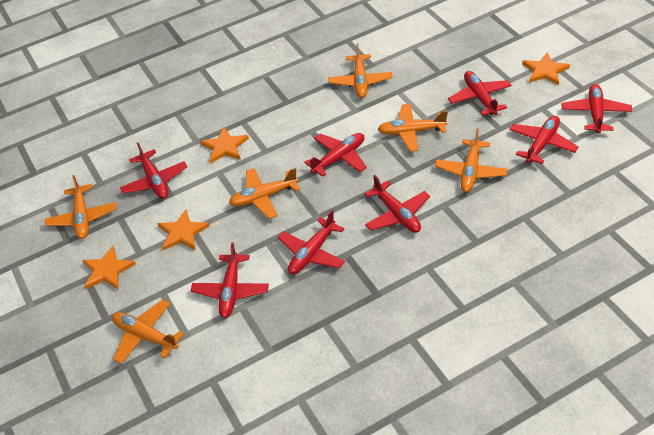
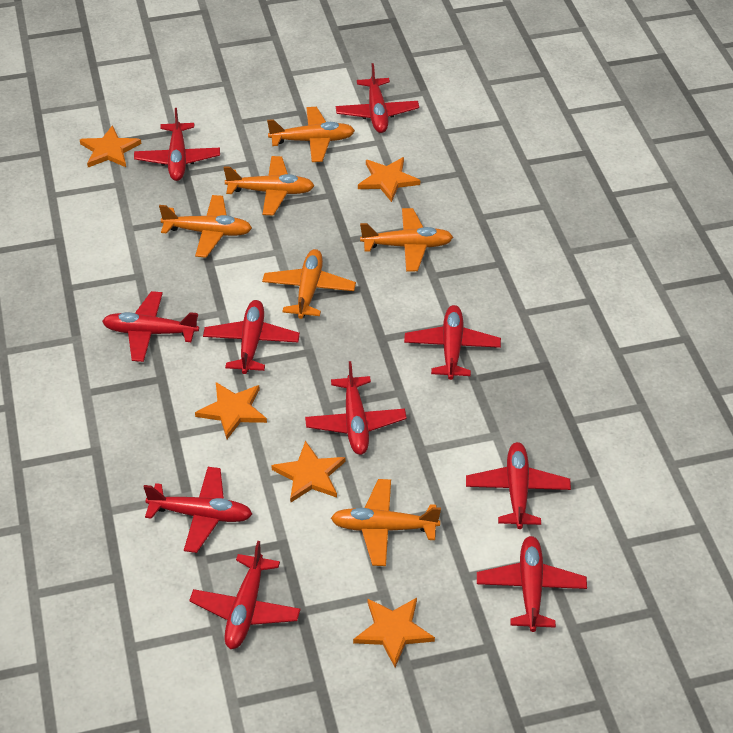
orange star: [82,246,136,289] [157,209,210,250] [200,127,249,164] [522,52,570,85] = 4 -> [80,125,141,167] [195,382,267,439] [271,441,346,503] [353,598,435,667] [358,157,420,202] = 5
red plane: [120,143,188,199] [191,243,269,318] [278,210,345,274] [304,133,367,177] [364,175,430,233] [448,71,512,116] [509,116,578,164] [561,84,632,133] = 8 -> [102,291,199,362] [134,108,220,181] [143,467,252,553] [189,541,301,649] [203,300,300,374] [305,361,407,455] [336,63,419,133] [404,305,501,380] [466,442,571,529] [477,536,587,632] = 10

